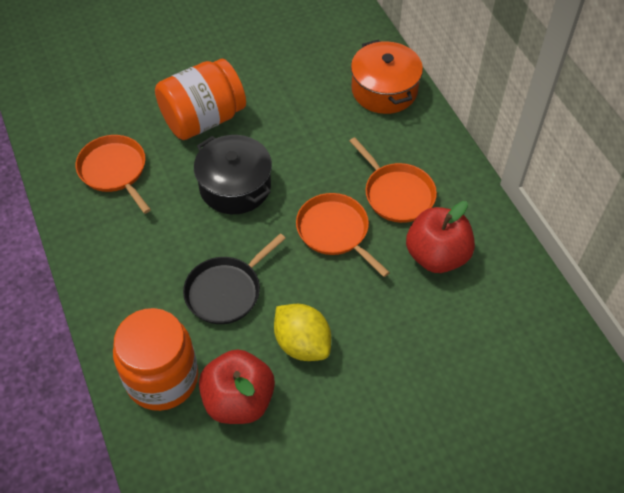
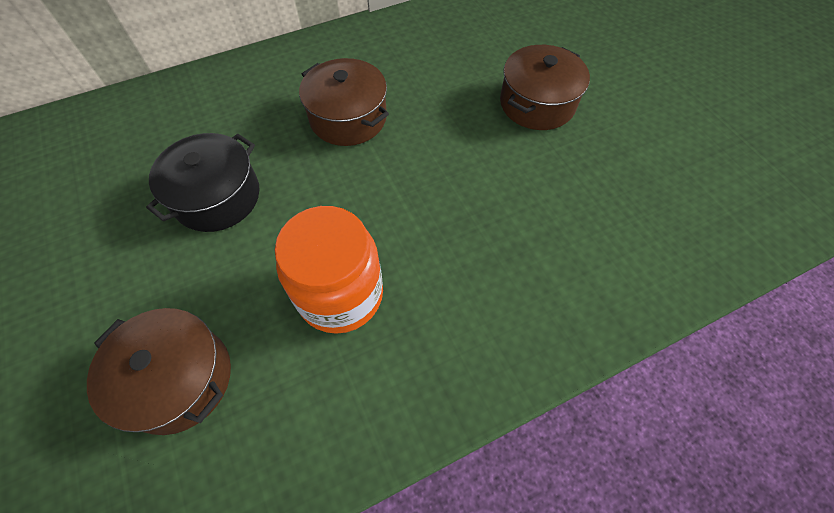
black pan: [183,234,286,324] = 1 -> none = 0
brown pot: none = 0 -> [87,308,231,435] [299,58,389,146] [500,45,590,130] = 3
orange jar: [113,308,198,411] [155,59,246,140] = 2 -> [275,206,383,334] = 1
orange pan: [76,135,151,214] [296,193,390,277] [350,137,437,223] = 3 -> none = 0
orange pot: [351,40,423,114] = 1 -> none = 0
red apple: [199,349,275,424] [406,201,475,273] = 2 -> none = 0
yellow lemon: [274,304,331,361] = 1 -> none = 0

